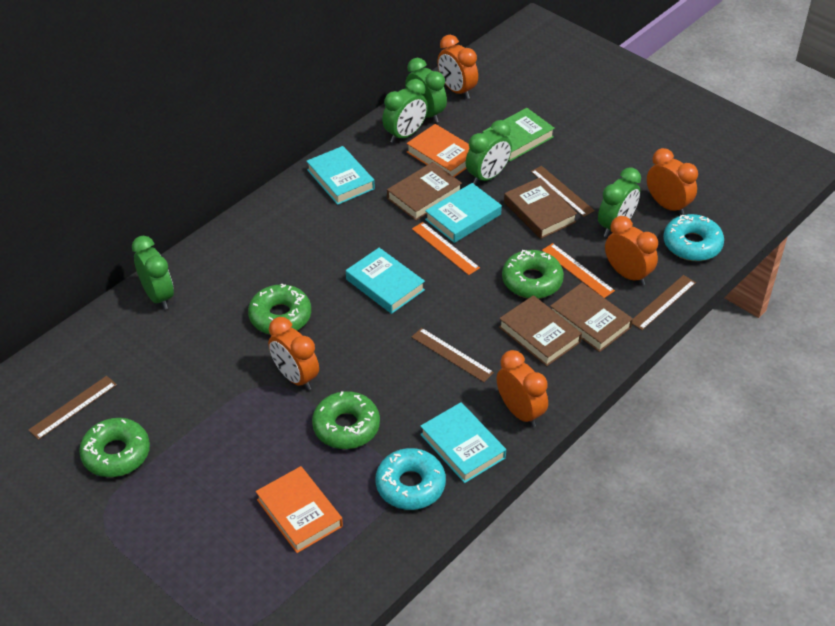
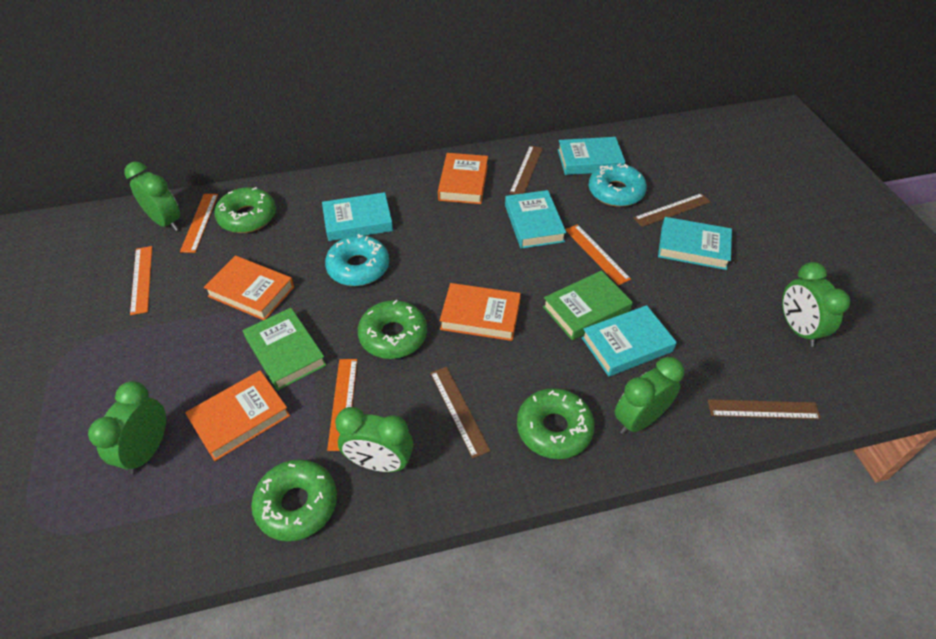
brown book: [387,162,462,221] [499,295,582,366] [504,178,577,239] [550,283,633,352] = 4 -> none = 0
green book: [483,108,555,162] = 1 -> [243,308,327,391] [543,271,633,340] = 2
orange book: [256,466,343,553] [406,124,470,177] = 2 -> [185,370,290,461] [204,255,294,320] [438,153,488,204] [440,283,521,341] = 4
orange clock: [268,317,319,390] [437,35,478,99] [497,350,548,427] [605,216,658,285] [647,148,698,215] = 5 -> none = 0
orange ruler: [412,222,480,275] [542,243,615,298] = 2 -> [130,246,152,315] [180,194,218,253] [327,359,357,451] [565,224,631,285] = 4
turquoise book: [306,146,375,205] [346,248,425,314] [420,402,506,483] [425,183,502,243] = 4 -> [322,192,393,241] [505,190,566,249] [558,137,625,175] [582,305,677,377] [658,217,732,270] = 5

